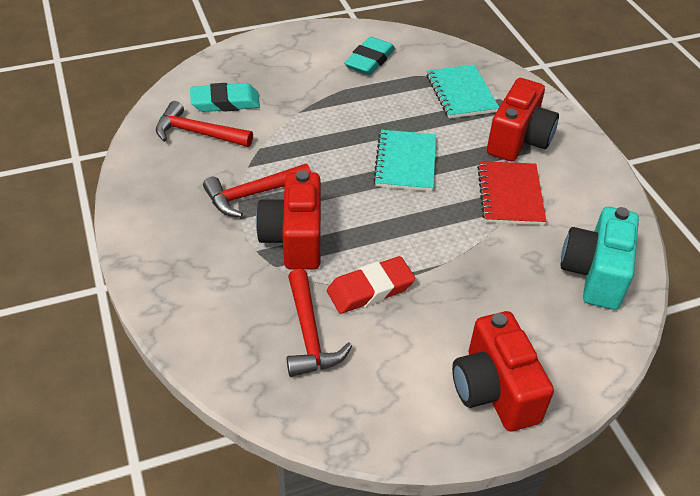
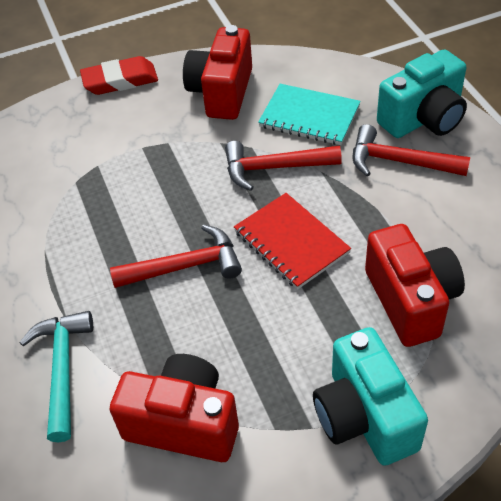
turquoise camera: [560,207,639,310] = 1 -> [313,327,428,466] [377,49,467,138] = 2
turquoise eraser: [190,83,260,112] [344,37,395,75] = 2 -> none = 0
turquoise hammer: none = 0 -> [20,311,93,442] = 1
turquoise notebook: [373,130,436,191] [427,65,499,118] = 2 -> [258,84,361,145] = 1

